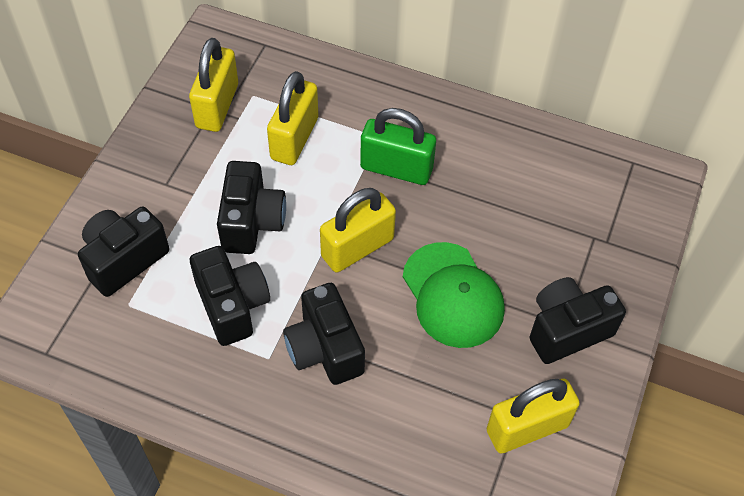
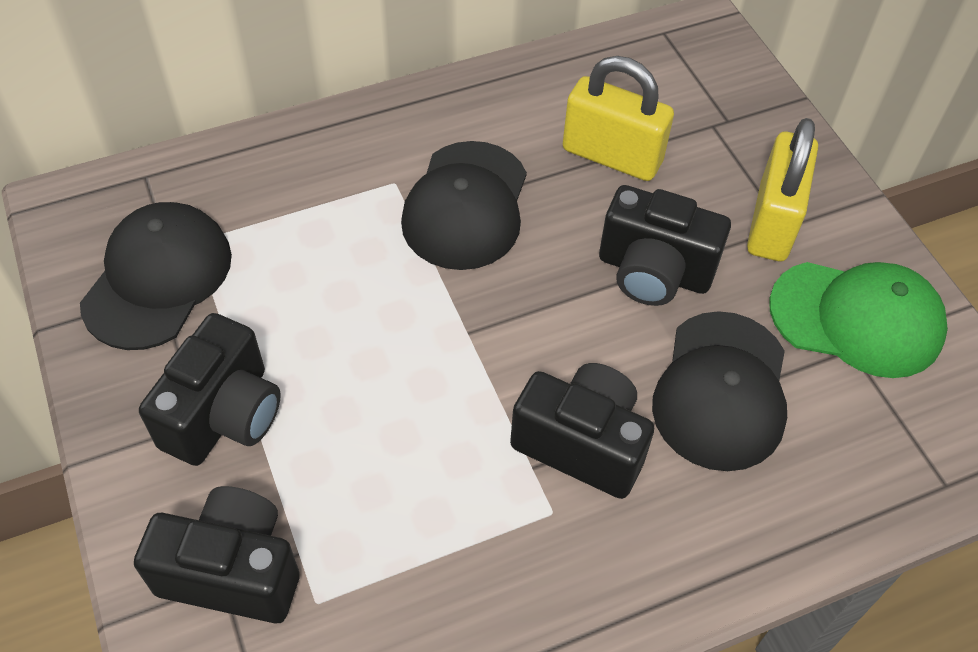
black camera: [78,206,169,297] [190,246,270,346] [217,161,286,254] [283,283,365,385] [529,277,626,364] = 5 -> [134,486,299,623] [139,313,281,466] [510,363,654,499] [599,185,731,306] = 4
black cap: none = 0 -> [80,202,232,350] [401,141,527,270] [652,311,787,471] = 3
green padlock: [360,108,436,185] = 1 -> none = 0
yellow padlock: [189,38,238,132] [267,71,318,165] [320,188,396,272] [487,379,580,453] = 4 -> [563,56,674,181] [747,118,818,261] = 2

